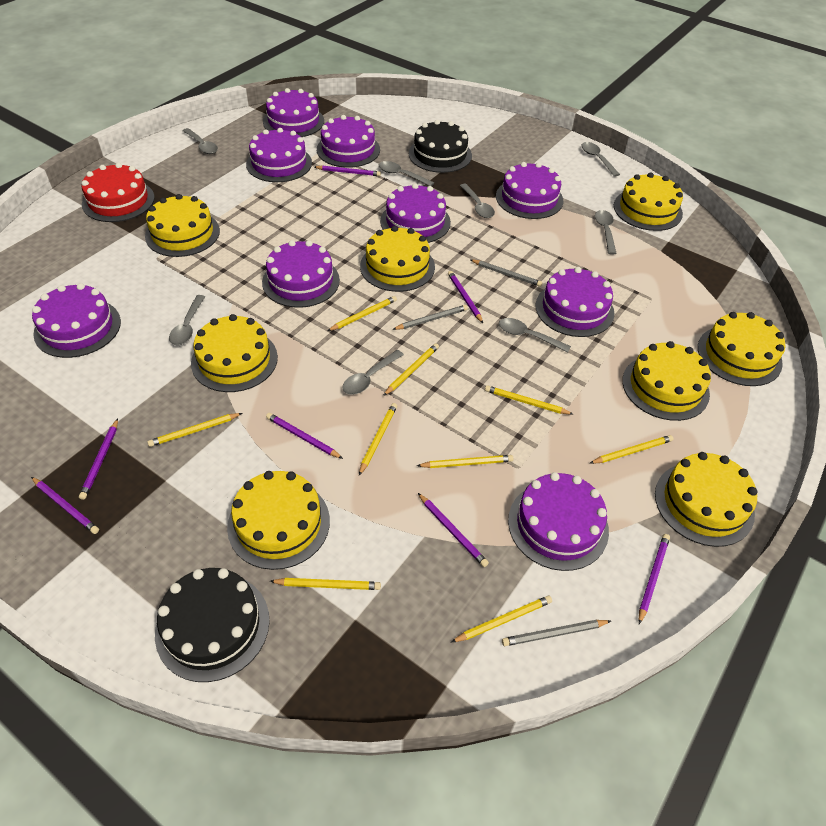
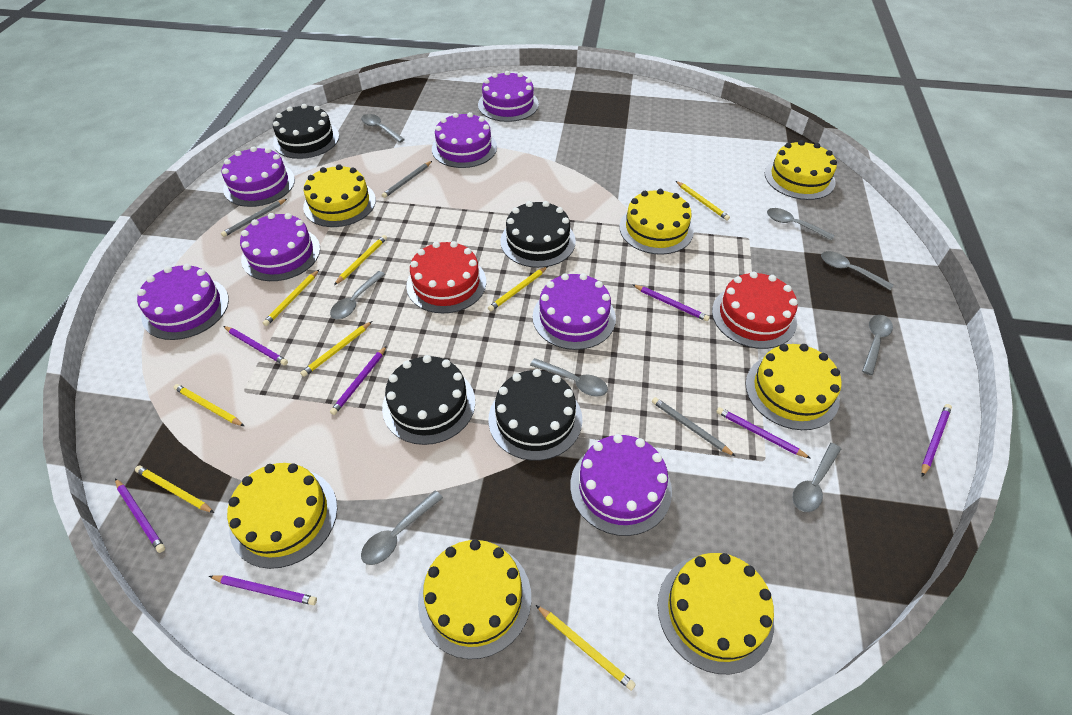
black cake: [155,568,270,682] [409,120,472,173] = 2 -> [273,104,339,159] [382,355,475,445] [488,369,583,461] [501,201,576,268] = 4
purple cake: [32,283,121,358] [246,128,312,182] [262,240,340,308] [263,88,324,137] [317,115,380,168] [380,183,451,243] [496,162,563,219] [508,472,609,571] [536,267,614,337] = 9 -> [137,264,229,340] [222,146,295,207] [240,213,320,281] [432,112,497,168] [478,71,539,122] [533,273,616,350] [570,434,672,536] = 7
red cake: [82,163,155,222] = 1 -> [406,241,486,313] [712,271,798,349] = 2
yellow cake: [145,194,220,257] [191,314,278,392] [227,471,330,570] [360,226,435,292] [614,173,683,231] [622,341,711,421] [655,452,758,547] [698,312,785,386] = 8 -> [227,463,337,569] [303,164,376,227] [418,539,531,659] [619,189,694,255] [658,553,774,674] [745,344,842,430] [765,140,837,200] = 7
yellow pencil: [147,413,242,447] [270,578,381,590] [328,296,397,331] [359,403,397,475] [383,343,439,396] [417,455,513,468] [451,595,552,642] [485,385,573,414] [590,435,673,464] = 9 -> [135,466,214,513] [173,384,244,426] [262,270,319,326] [300,321,372,377] [334,235,387,285] [488,266,548,312] [536,605,636,691] [676,181,730,221] = 8

